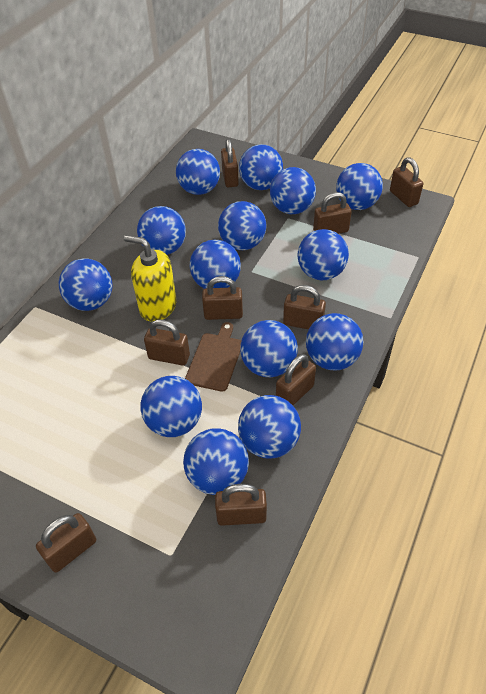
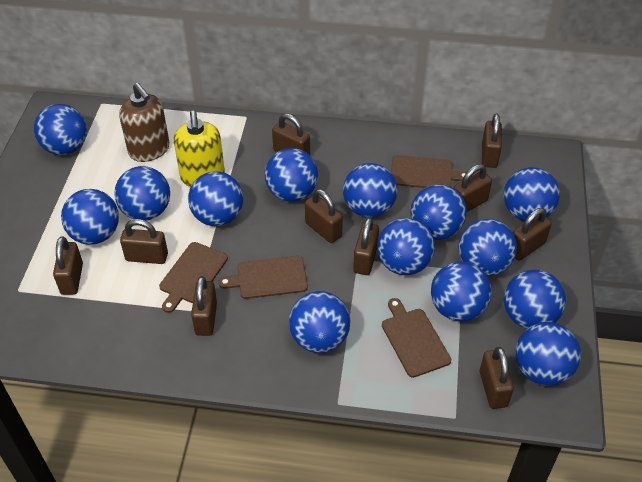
brown cutting board: [185,322,241,392] = 1 -> [159,242,228,313] [218,256,308,299] [382,298,451,378] [391,155,466,188] = 4
brown padlock: [36,513,96,572] [144,319,190,366] [202,276,243,320] [215,484,267,526] [221,139,239,187] [276,354,316,405] [283,285,326,329] [313,192,352,234] [390,157,423,207] = 9 -> [53,237,83,295] [120,219,168,264] [191,276,217,336] [272,113,310,155] [305,189,343,243] [353,217,379,275] [453,164,492,212] [480,347,514,409] [482,113,502,168] [513,208,552,261] = 10
brown soap dispenser: none = 0 -> [119,83,170,162] = 1

